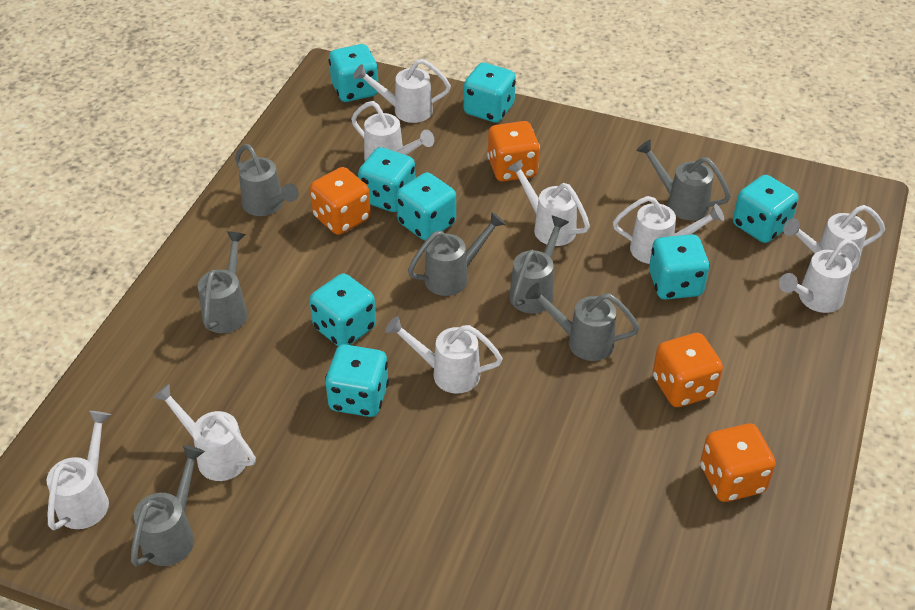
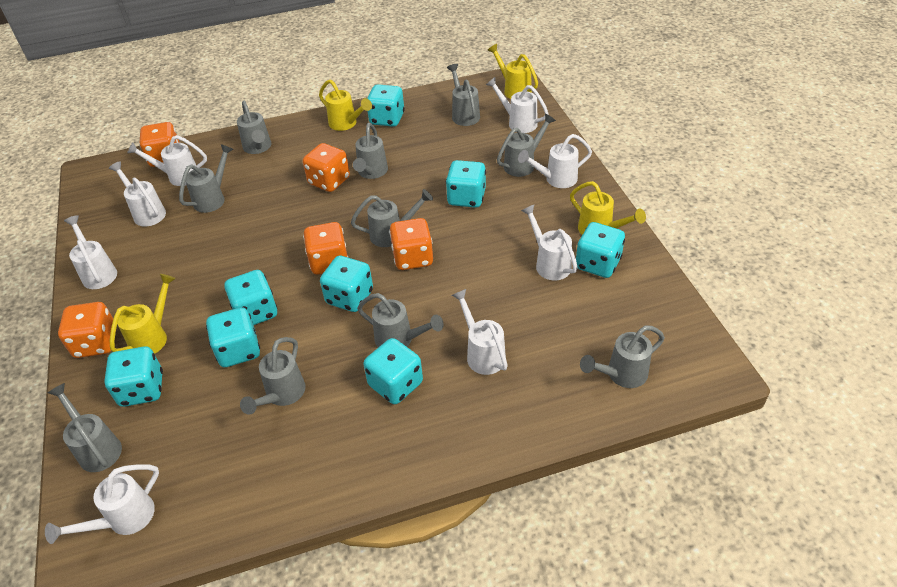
grey watering can: [131,445,205,567] [198,231,248,333] [235,144,299,216] [408,212,505,296] [509,216,569,313] [525,283,640,361] [636,140,731,220] = 7 -> [48,383,122,472] [179,144,233,213] [237,101,271,154] [240,337,306,415] [351,189,433,247] [353,123,388,179] [357,293,444,347] [447,64,480,126] [497,113,556,177] [580,326,665,388] = 10
orange dice: [310,167,371,235] [487,121,540,182] [653,333,723,407] [700,424,776,502] = 4 -> [58,302,113,358] [139,122,180,167] [303,143,350,192] [303,222,348,275] [389,218,433,270] = 5
white watering can: [47,411,111,530] [153,384,256,481] [351,101,434,161] [353,59,451,123] [385,316,503,394] [507,159,590,246] [613,196,724,264] [779,239,861,313] [783,205,885,272] = 9 -> [45,464,159,544] [64,215,117,289] [109,161,166,227] [127,135,207,186] [452,289,508,375] [486,77,549,133] [518,134,592,188] [521,205,578,280] = 8
yellow watering can: none = 0 -> [110,274,176,354] [319,79,372,131] [487,44,538,99] [570,181,646,235] = 4

